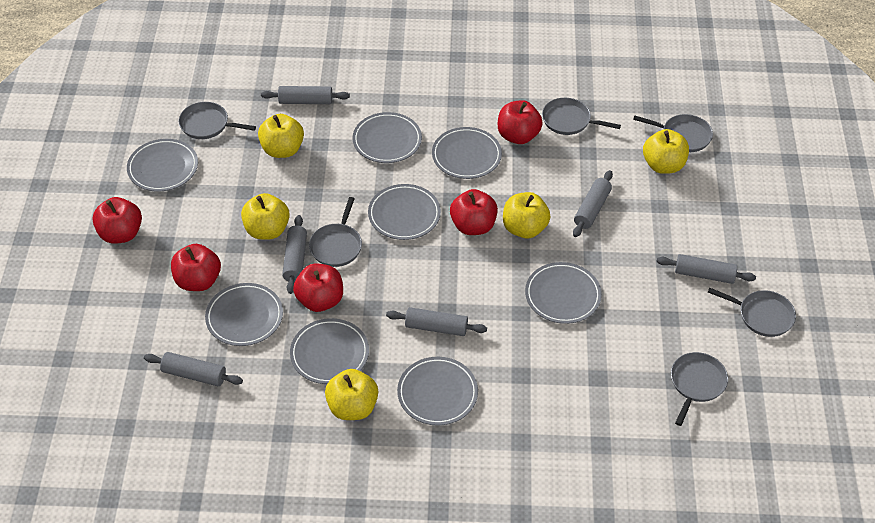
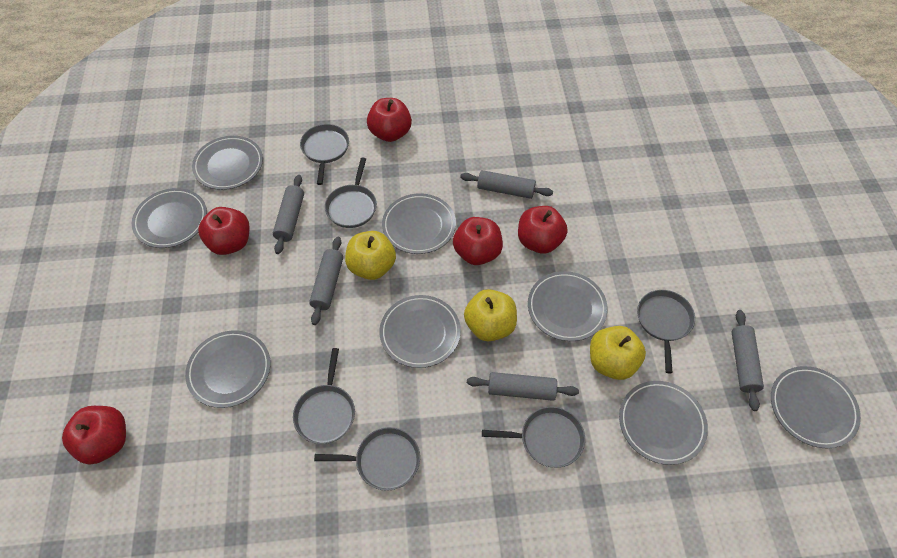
grey rolling pin: [144,352,243,386] [261,86,350,104] [282,215,307,294] [386,307,487,336] [573,170,613,237] [657,254,756,284] = 6 -> [273,175,304,254] [309,237,343,325] [460,170,553,199] [467,372,579,401] [731,310,764,411] = 5
yellow apple: [241,193,290,240] [258,114,304,158] [325,369,378,420] [503,192,550,238] [643,129,689,174] = 5 -> [345,231,396,280] [464,289,517,341] [590,326,646,380] = 3

